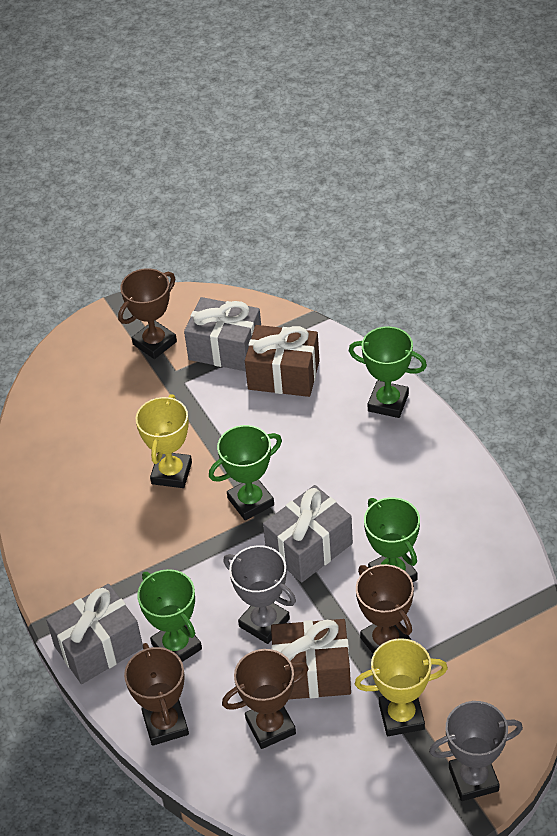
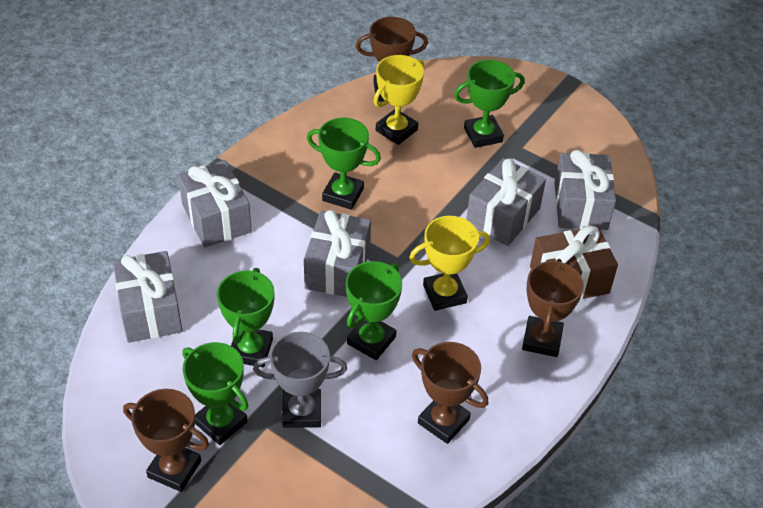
brown gift: [245,325,320,397] [271,619,351,699] = 2 -> [530,225,618,300] = 1
green trophy: [137,569,202,662] [209,425,282,521] [349,326,427,418] [364,497,420,582] = 4 -> [182,342,249,445] [217,268,274,368] [307,117,381,210] [346,261,402,360] [454,60,525,148] = 5
grey gift: [46,584,143,684] [184,297,261,371] [263,485,353,583] = 3 -> [113,251,182,343] [178,160,252,248] [304,210,371,297] [466,158,546,246] [554,150,616,230] = 5
grey trophy: [223,545,296,644] [429,701,523,801] = 2 -> [253,332,347,428] = 1

